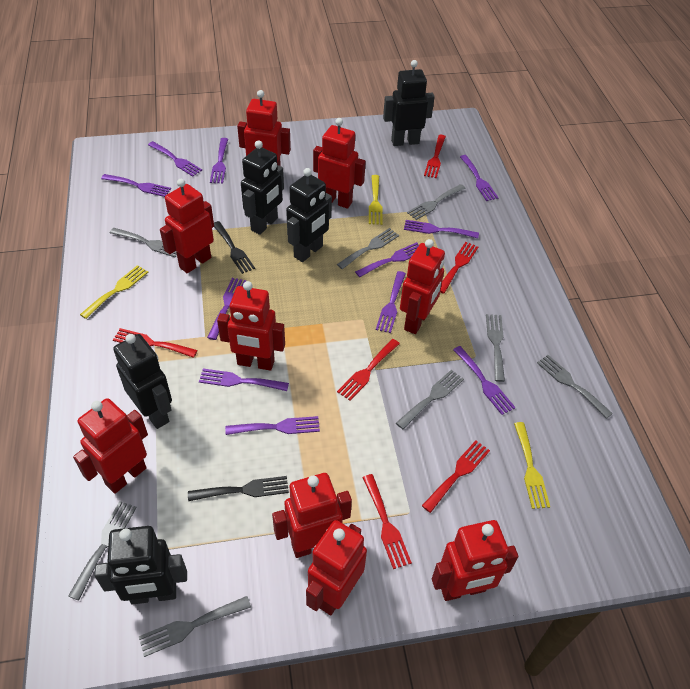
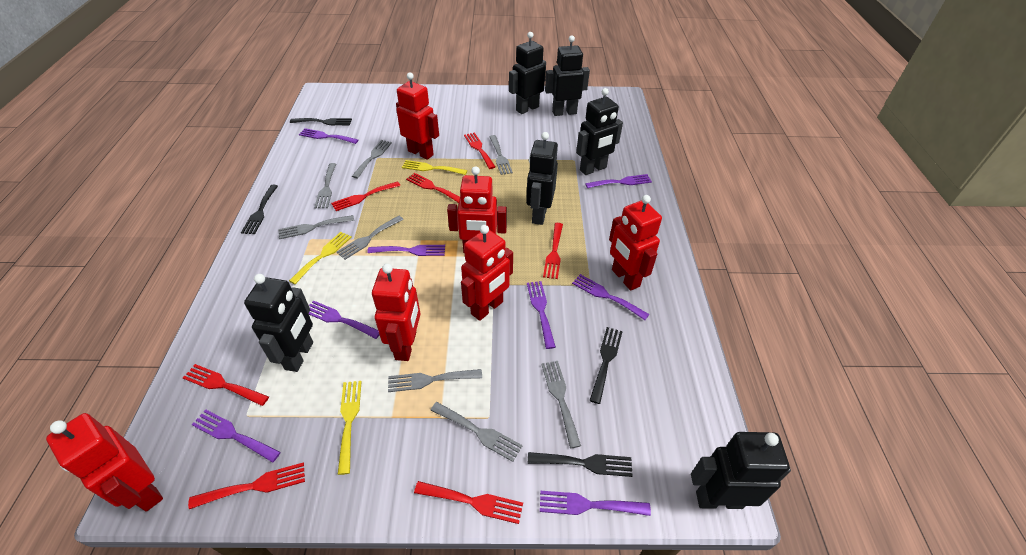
black fork: [188,476,289,501] [214,221,255,274] = 2 -> [241,185,278,234] [290,118,352,125] [528,452,633,477] [589,327,623,404] = 4
black robot: [94,526,187,605] [113,334,172,429] [241,140,284,235] [286,168,332,262] [383,60,435,146] = 5 -> [244,274,313,372] [509,32,546,114] [526,132,558,225] [545,35,590,116] [576,88,623,175] [691,432,791,509] = 6
purple fork: [101,174,171,197] [148,141,202,177] [199,368,289,391] [207,278,246,340] [210,138,228,183] [225,416,320,435] [355,242,419,277] [376,271,406,333] [404,220,479,238] [453,346,516,415] [460,155,498,201] = 11 -> [192,409,281,463] [299,128,358,144] [308,300,379,339] [367,245,445,256] [527,281,556,349] [540,491,651,516] [572,274,649,320] [585,174,652,188] = 8
red fork: [113,328,197,358] [337,339,400,401] [362,474,412,569] [422,440,490,513] [424,135,446,178] [440,242,478,294] = 6 -> [183,364,269,406] [188,463,305,509] [331,181,400,211] [406,173,460,203] [414,481,523,524] [464,132,495,169] [543,223,563,279] = 7
red robot: [73,398,148,494] [160,179,214,273] [217,281,285,371] [237,90,291,166] [272,473,352,558] [306,520,367,615] [313,118,366,209] [400,239,445,334] [432,520,518,601] = 9 -> [46,413,163,512] [372,264,421,361] [396,72,439,160] [447,166,507,254] [461,225,513,321] [609,195,662,291] = 6

